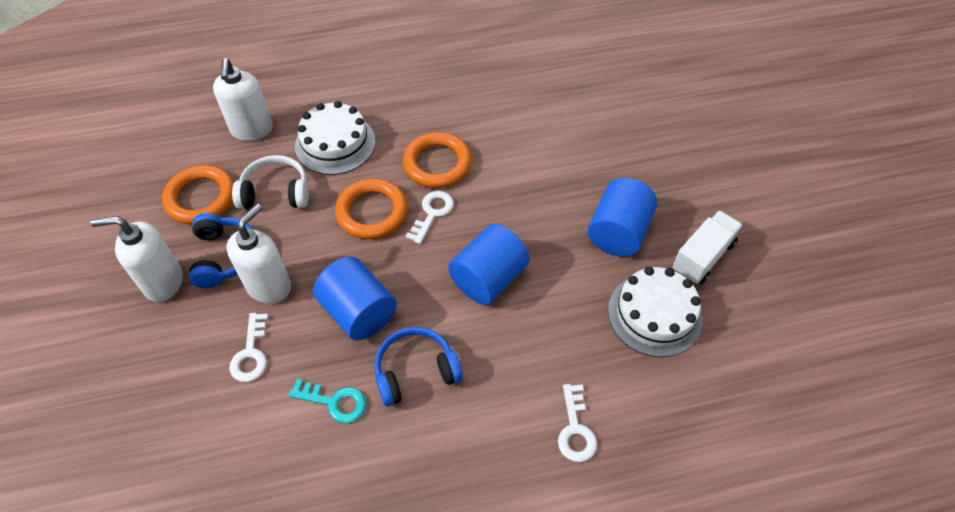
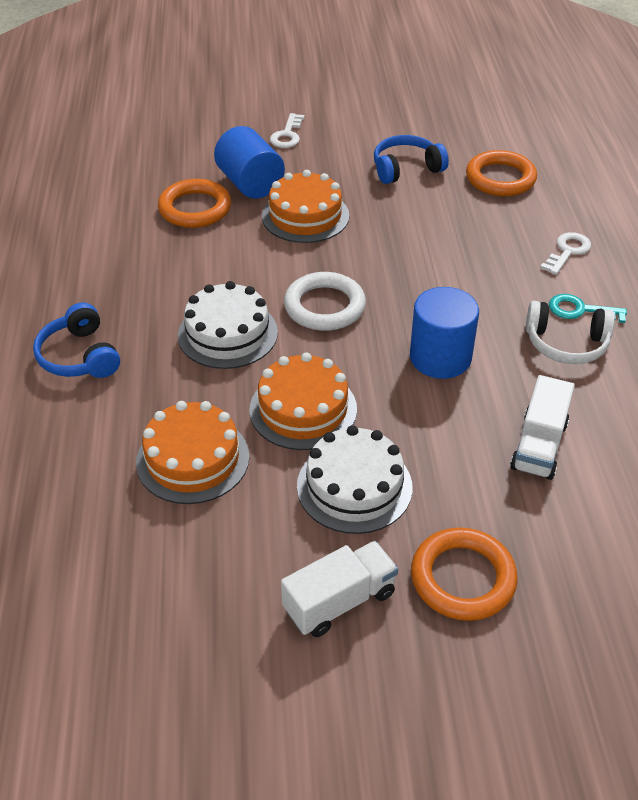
blue cylinder: [313,256,397,341] [448,224,529,305] [588,178,657,257] = 3 -> [214,126,285,199] [410,287,479,379] = 2
orange cake: none = 0 -> [136,401,249,504] [249,352,357,450] [262,170,349,243] = 3
white key: [229,313,268,382] [405,191,454,244] [558,384,597,462] = 3 -> [270,113,305,148] [541,232,591,275] = 2
white ring: none = 0 -> [284,272,366,331] = 1
white soap dispenser: [91,216,183,302] [213,58,273,141] [226,204,291,304] = 3 -> none = 0
white truck: [672,211,743,284] = 1 -> [281,541,398,637] [510,375,575,480] = 2

